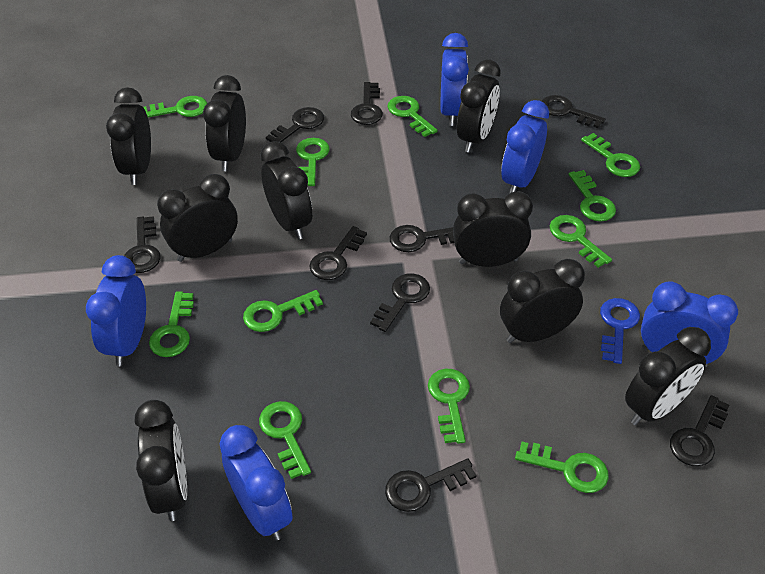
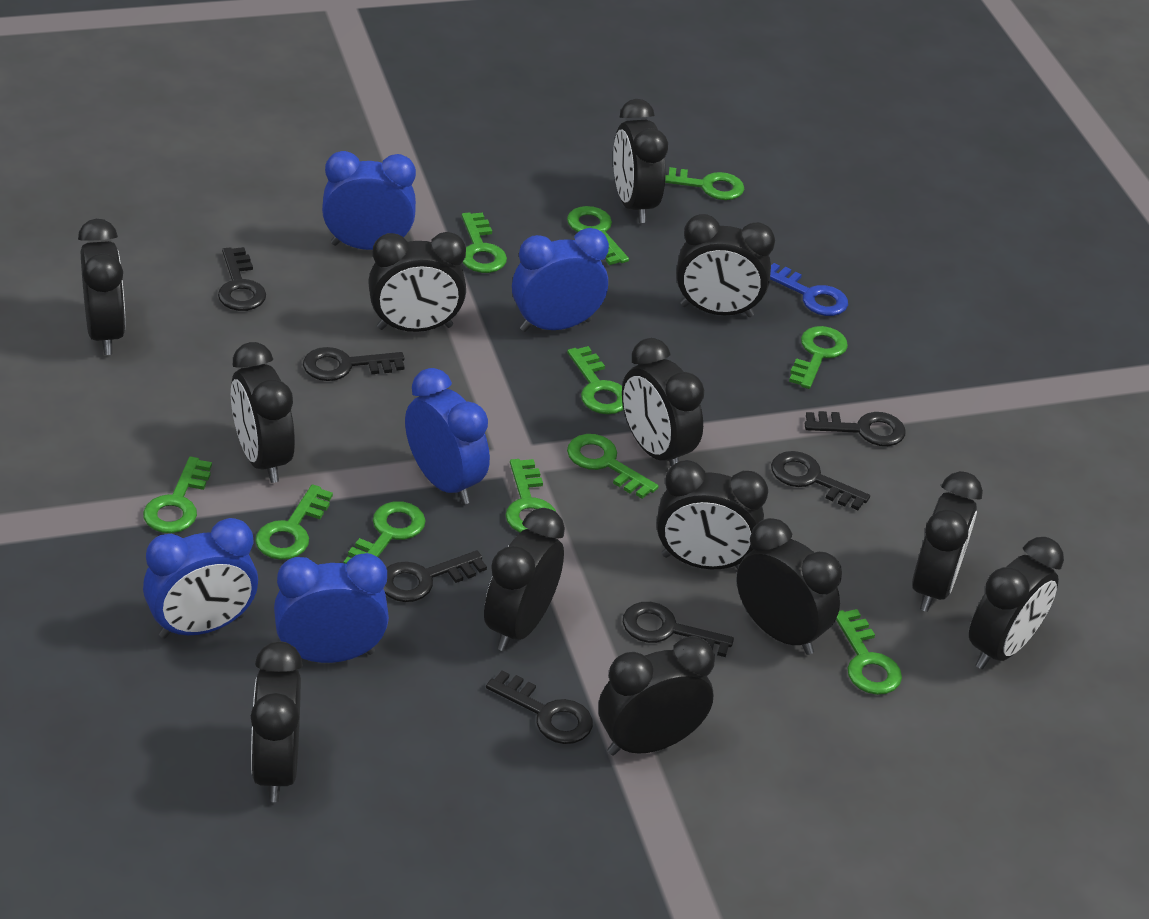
black clock: [106,87,151,185] [135,400,187,521] [157,174,238,262] [203,75,246,171] [260,141,312,240] [453,191,533,267] [457,59,501,153] [500,259,585,343] [625,327,711,425] = 9 -> [78,219,126,355] [231,342,295,483] [251,641,303,802] [368,232,466,332] [484,508,565,651] [598,636,715,756] [613,99,668,223] [622,338,705,466] [656,460,768,569] [676,214,775,317] [737,518,842,655] [912,471,983,612] [969,537,1064,669] = 13
black key: [124,216,161,273] [266,107,324,142] [309,226,367,280] [351,82,383,125] [370,273,430,332] [385,458,477,512] [390,225,455,252] [541,95,605,128] [670,395,729,466] = 9 -> [218,247,266,311] [303,347,404,381] [383,550,487,602] [486,670,593,744] [623,602,734,657] [771,451,870,510] [805,411,906,446] = 7

